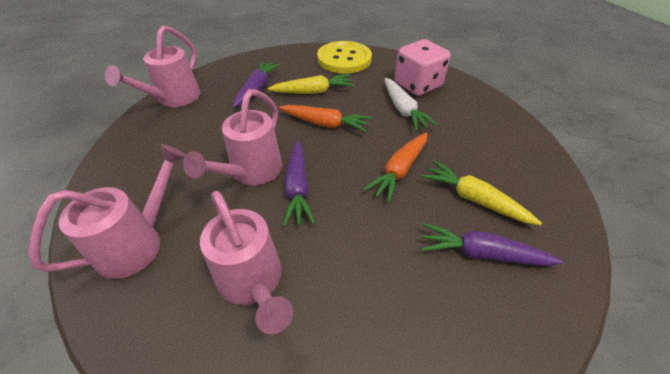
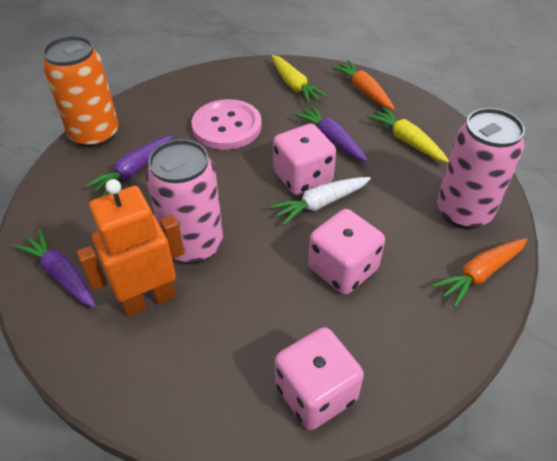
orange can: none = 0 -> [43,36,119,148] = 1
orange robot: none = 0 -> [77,179,184,317] = 1
pink button: none = 0 -> [192,99,262,150] = 1
pink can: none = 0 -> [146,139,223,264] [437,108,525,229] = 2
pink dice: [395,39,451,96] = 1 -> [273,124,336,195] [275,327,364,430] [308,209,385,294] = 3
pink watering can: [28,144,186,279] [105,25,201,107] [183,89,282,185] [200,191,293,334] = 4 -> none = 0
yellow button: [317,41,372,74] = 1 -> none = 0

